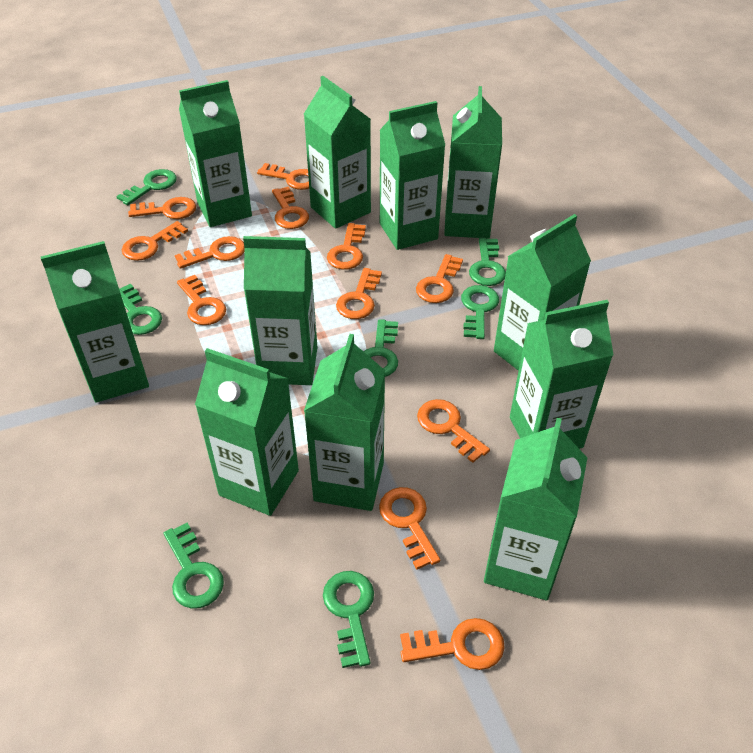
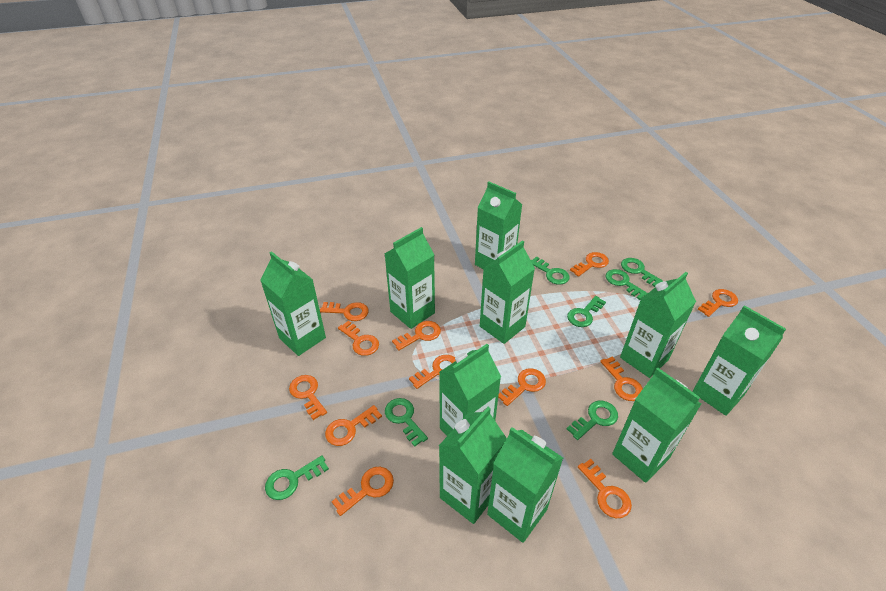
green carton: [41,241,149,403] [179,80,252,227] [195,348,299,516] [243,236,317,385] [304,76,371,229] [304,334,385,511] [380,101,445,250] [444,86,502,238] [484,418,587,600] [494,214,591,371] [510,300,614,449] = 11 -> [260,251,326,356] [385,227,435,329] [439,344,501,436] [439,407,507,524] [475,182,522,269] [480,240,535,344] [487,427,563,543] [612,368,701,483] [620,272,696,378] [692,305,786,416] = 10

